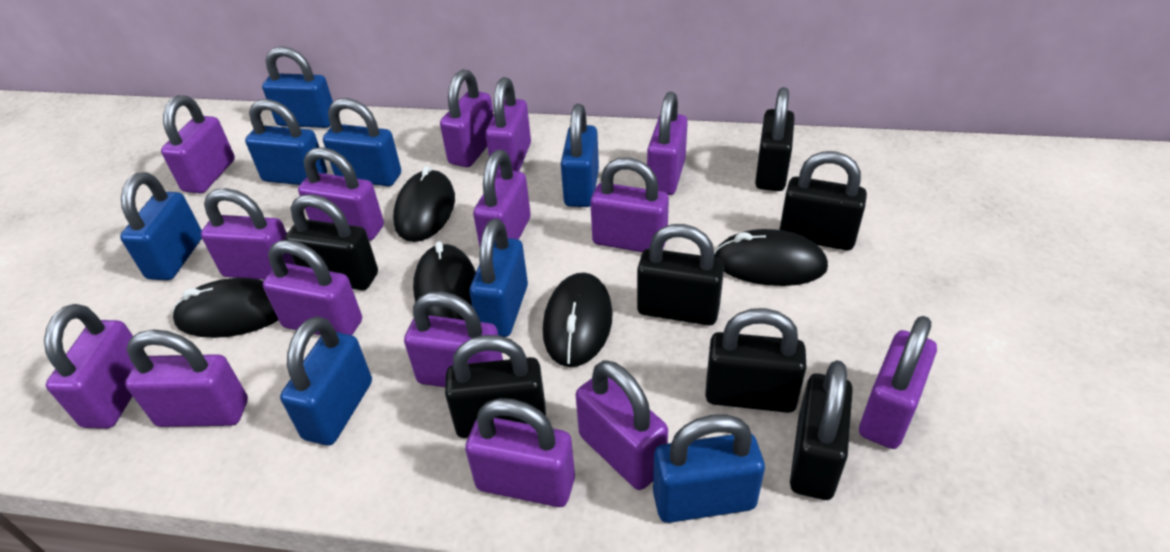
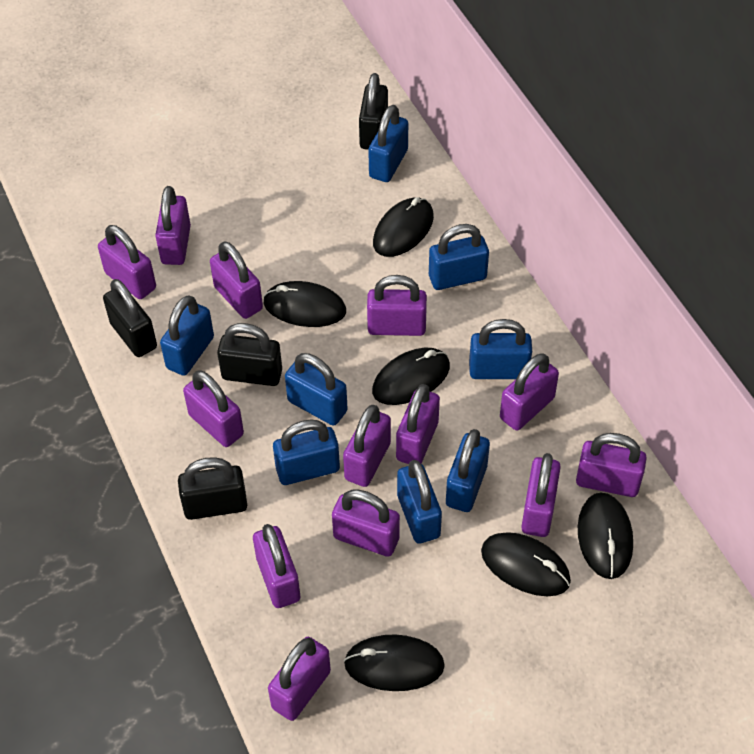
black mouse: [172,278,278,338] [393,166,455,242] [413,241,476,320] [543,273,613,367] [714,229,828,286] = 5 -> [263,281,346,327] [344,635,445,691] [372,348,450,405] [373,197,434,257] [481,532,571,596] [578,492,633,579] = 6
black padlock: [285,194,378,290] [445,335,546,438] [637,224,724,326] [705,308,807,413] [755,87,795,191] [779,151,867,250] [790,360,853,500] = 7 -> [103,279,157,357] [178,457,247,520] [217,323,282,386] [359,73,388,150] = 4
purple padlock: [44,304,134,429] [125,330,248,427] [161,95,235,193] [201,188,295,280] [263,240,362,335] [298,147,384,241] [404,292,503,387] [440,69,494,167] [465,398,575,507] [473,150,531,247] [486,77,531,172] [576,360,668,490] [590,157,669,252] [647,92,688,195] [859,316,937,449] = 15 -> [98,225,156,299] [155,186,191,265] [183,370,244,447] [210,241,263,319] [253,524,300,608] [268,637,331,721] [332,490,400,557] [343,405,391,487] [367,275,427,336] [396,384,440,464] [500,353,559,430] [521,453,561,537] [576,433,647,497] = 13

